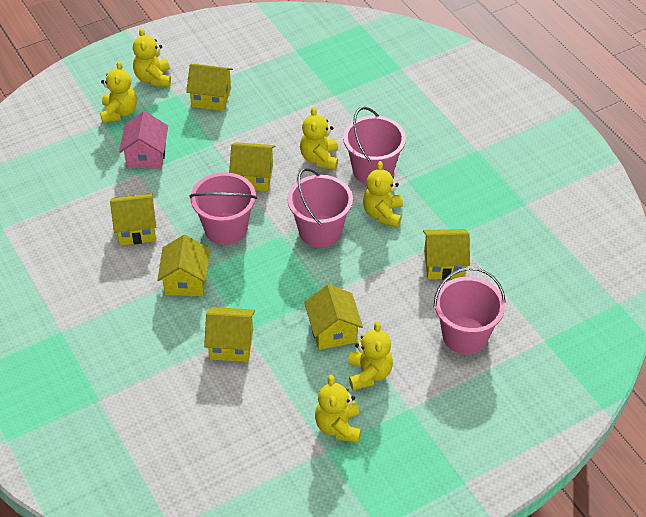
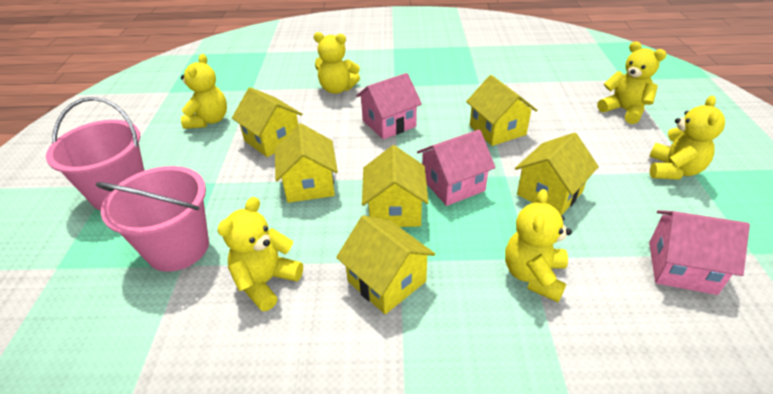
pink bucket: [189,172,257,245] [288,168,353,248] [343,107,406,185] [433,267,506,354] = 4 -> [46,97,145,211] [96,166,209,272] = 2
pink house: [119,111,168,169] = 1 -> [356,73,422,139] [417,129,496,206] [649,210,750,295] = 3
yellow house: [110,193,156,246] [157,235,210,296] [186,64,233,111] [204,307,255,362] [229,142,275,191] [304,284,363,350] [423,229,470,280] = 7 -> [232,87,303,157] [275,123,338,203] [336,215,435,314] [362,145,429,227] [466,75,537,146] [515,133,599,215] = 6

